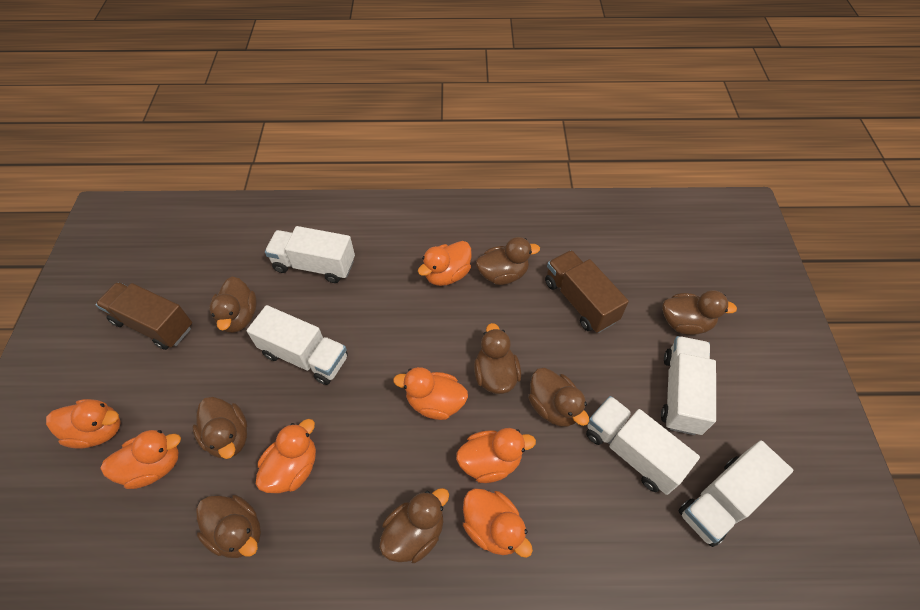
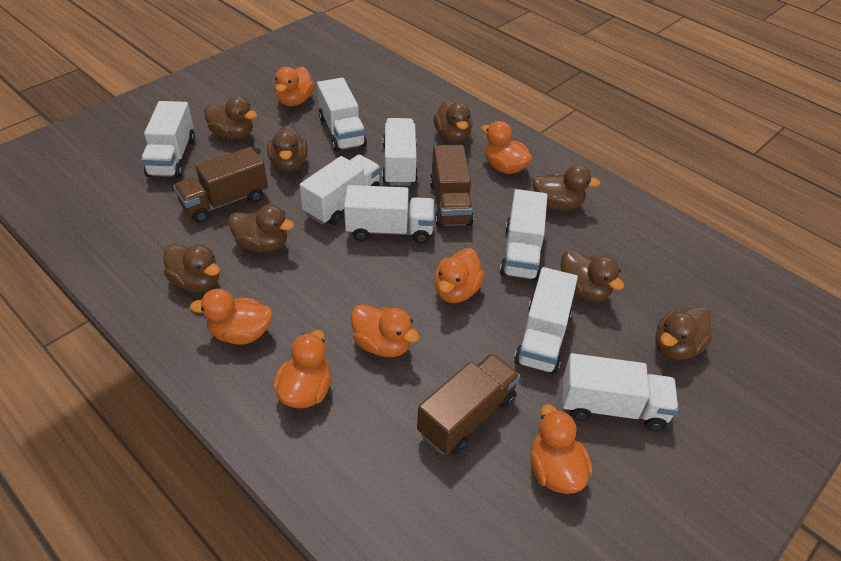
brown truck: [95,282,192,350] [545,250,629,333] = 2 -> [174,147,268,223] [417,353,520,455] [430,145,474,227] = 3
white truck: [246,305,348,385] [265,226,355,283] [586,396,700,495] [661,336,716,435] [678,441,793,547] = 5 -> [141,101,195,178] [299,155,381,225] [317,78,367,152] [344,185,434,244] [382,118,418,186] [500,189,548,281] [514,267,578,374] [562,353,679,431] = 8

